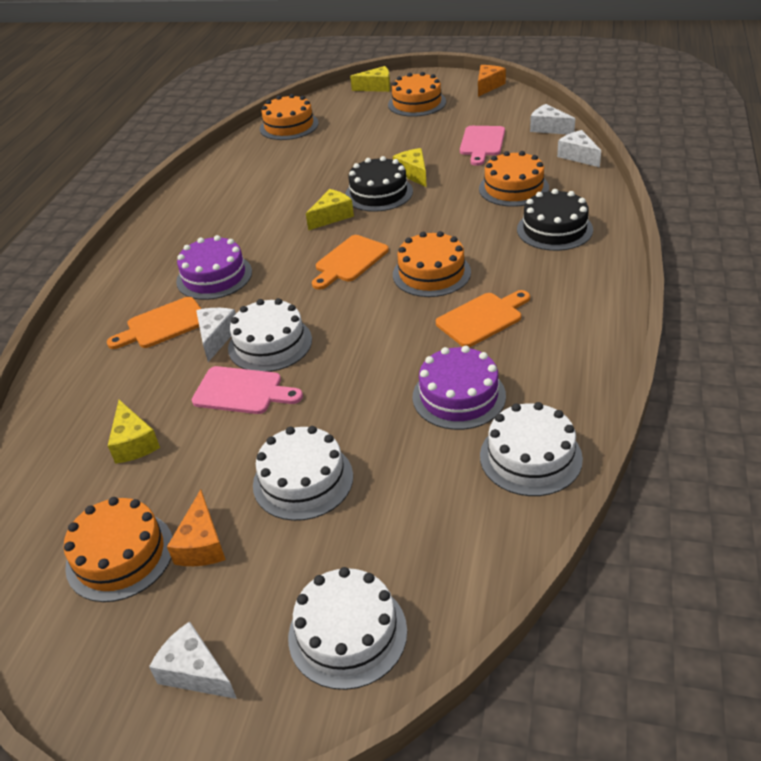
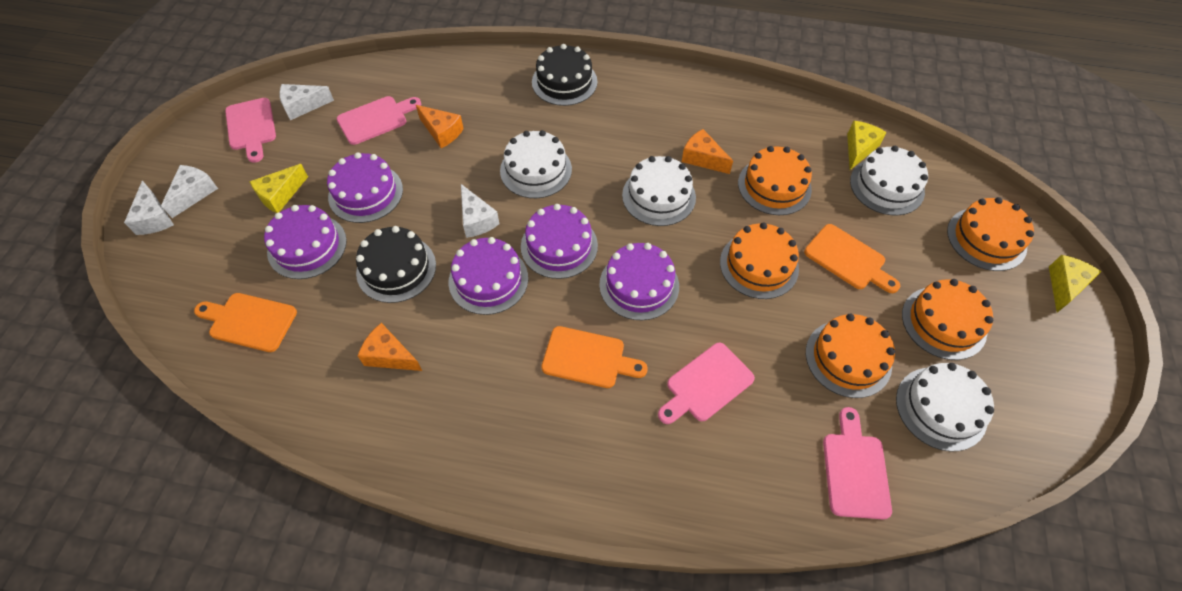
orange cheese: [167,489,226,566] [478,65,506,97] = 2 -> [358,323,422,371] [416,105,464,148] [682,129,733,174] = 3
pink cutting board: [192,366,303,414] [460,126,505,166] = 2 -> [225,98,276,163] [337,96,421,145] [658,343,755,424] [823,407,892,519] = 4
purple cake: [176,235,252,300] [412,346,506,430] = 2 -> [264,205,347,279] [327,152,403,223] [449,237,528,315] [521,204,598,279] [599,243,679,320] = 5
yellow cheese: [108,400,160,464] [306,189,354,230] [350,66,390,92] [393,148,427,187] = 4 -> [249,164,308,213] [847,121,887,170] [1049,255,1102,313] = 3

